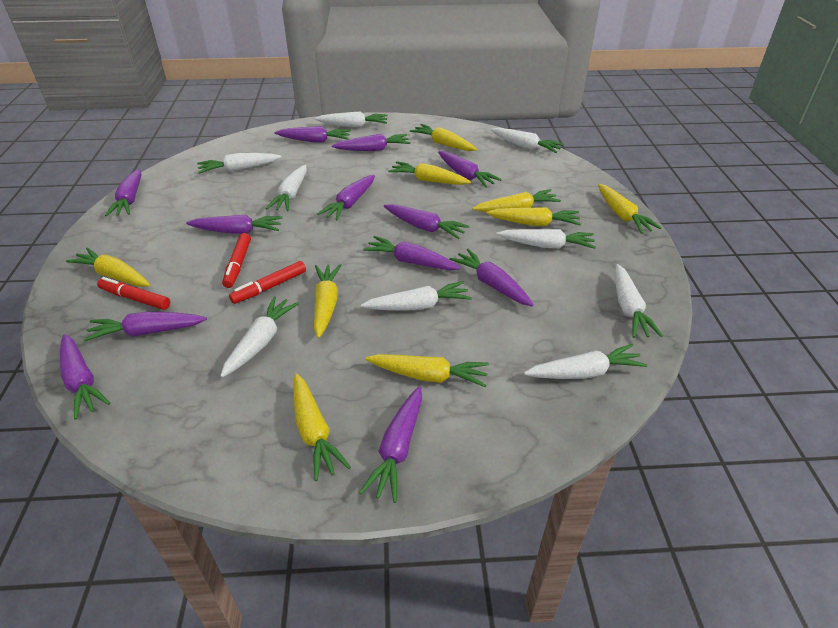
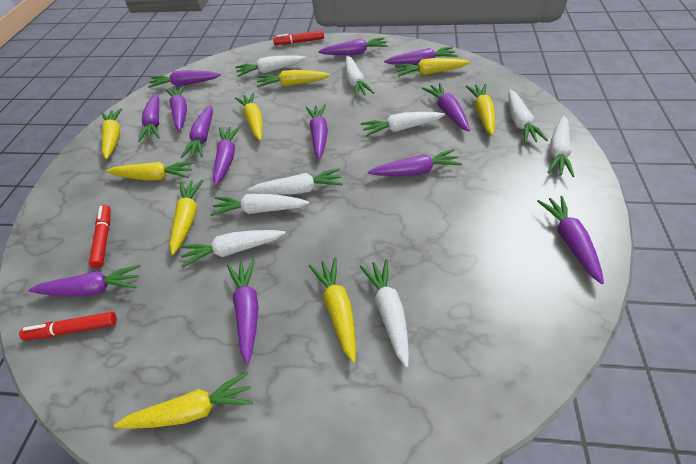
purple carrot: [60,334,110,420] [83,311,207,342] [105,169,141,216] [186,215,282,234] [275,126,351,143] [317,175,375,220] [332,134,411,151] [359,387,422,503] [363,236,461,270] [384,204,469,239] [438,151,502,188] [449,249,534,307] = 12 -> [28,265,141,297] [138,93,160,142] [148,70,221,88] [166,85,187,131] [181,105,213,158] [213,126,240,186] [227,259,258,364] [305,104,328,159] [318,37,388,55] [368,149,462,176] [384,47,458,65] [422,83,470,132] [537,196,604,284] = 13

